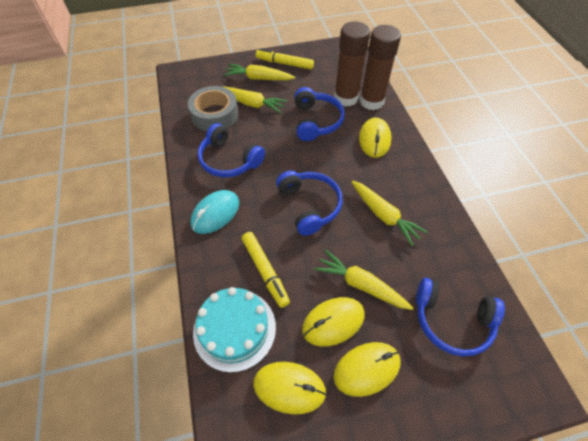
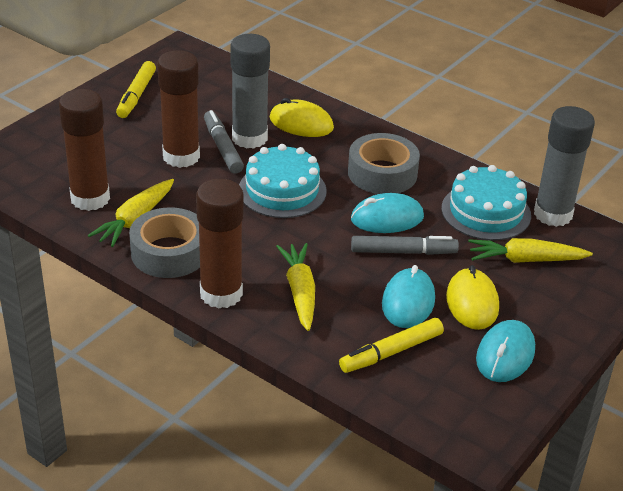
blue headphones: [197,123,265,177] [276,170,343,236] [294,87,345,141] [416,278,505,356] = 4 -> none = 0
brown glue stick: [334,21,370,107] [360,25,401,110] = 2 -> [59,89,110,211] [157,50,200,168] [196,179,244,308] = 3
grey glue stick: none = 0 -> [230,34,270,149] [534,106,595,227] = 2
grey marker: none = 0 -> [204,110,244,174] [351,236,459,255] = 2
grey tape: [188,86,238,131] = 1 -> [129,207,200,278] [348,133,420,194] = 2
turquoise cake: [193,287,276,373] = 1 -> [239,144,327,218] [441,165,531,241] = 2
turquoise mouse: [190,190,239,234] = 1 -> [351,193,424,233] [382,265,435,328] [476,320,535,382] = 3
yellow carrot: [223,86,287,113] [224,64,295,80] [314,250,413,310] [351,180,427,246] = 4 -> [88,179,174,247] [276,243,315,331] [468,238,593,263] = 3
yellow mouse: [253,362,327,415] [302,297,365,346] [333,342,400,397] [359,117,392,158] = 4 -> [270,98,334,137] [446,265,499,330] = 2

